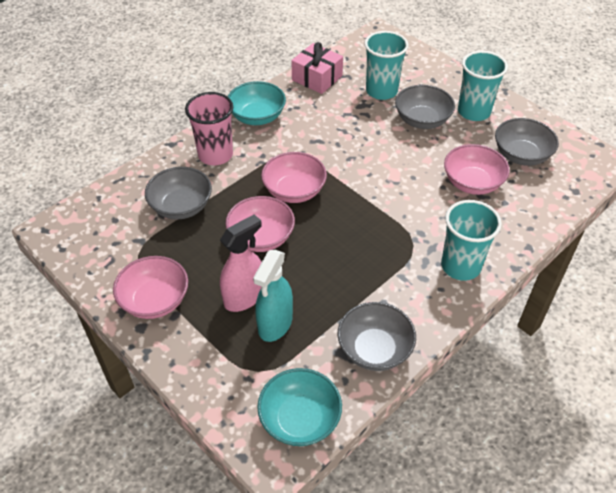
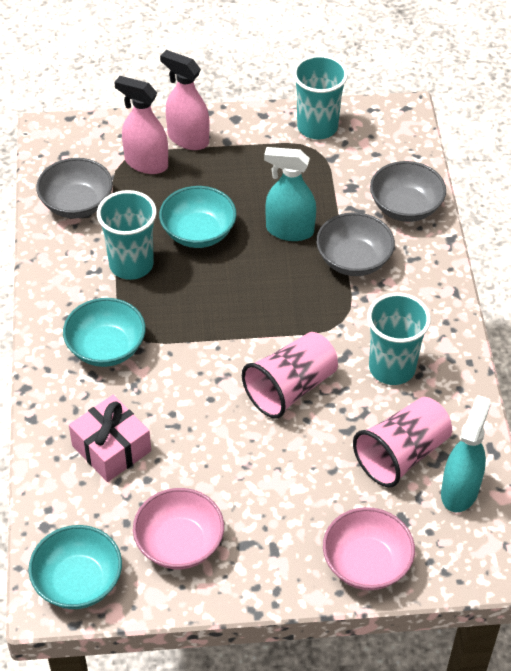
grey bowl: [145,167,212,220] [338,302,416,371] [395,85,455,129] [495,118,559,166] = 4 -> [36,158,113,218] [316,212,395,276] [370,161,446,222] = 3
pink bowl: [113,256,188,319] [226,196,295,252] [261,152,327,203] [444,144,510,195] = 4 -> [133,488,224,569] [323,507,415,590] = 2
pink cup: [185,92,233,165] = 1 -> [242,332,338,419] [353,397,452,488] = 2
pink spray bottle: [220,214,262,312] = 1 -> [114,76,168,174] [160,50,210,150] = 2
turquoise bowl: [228,81,286,125] [257,368,342,446] = 2 -> [29,525,122,609] [63,298,146,367] [159,186,236,248] = 3
turquoise spray bottle: [253,249,293,342] = 1 -> [264,147,316,241] [441,395,491,512] = 2

